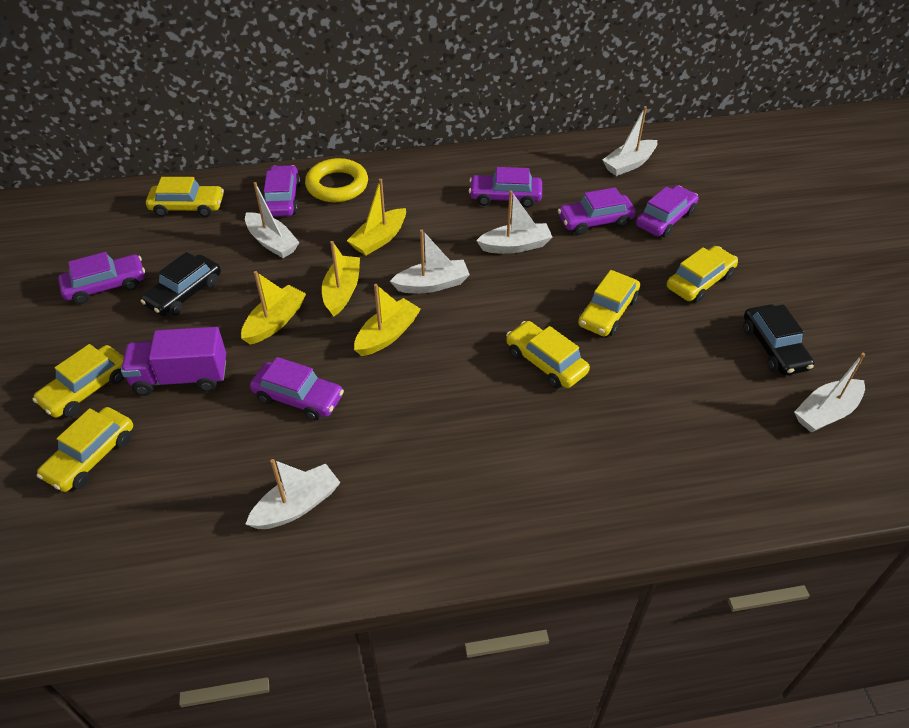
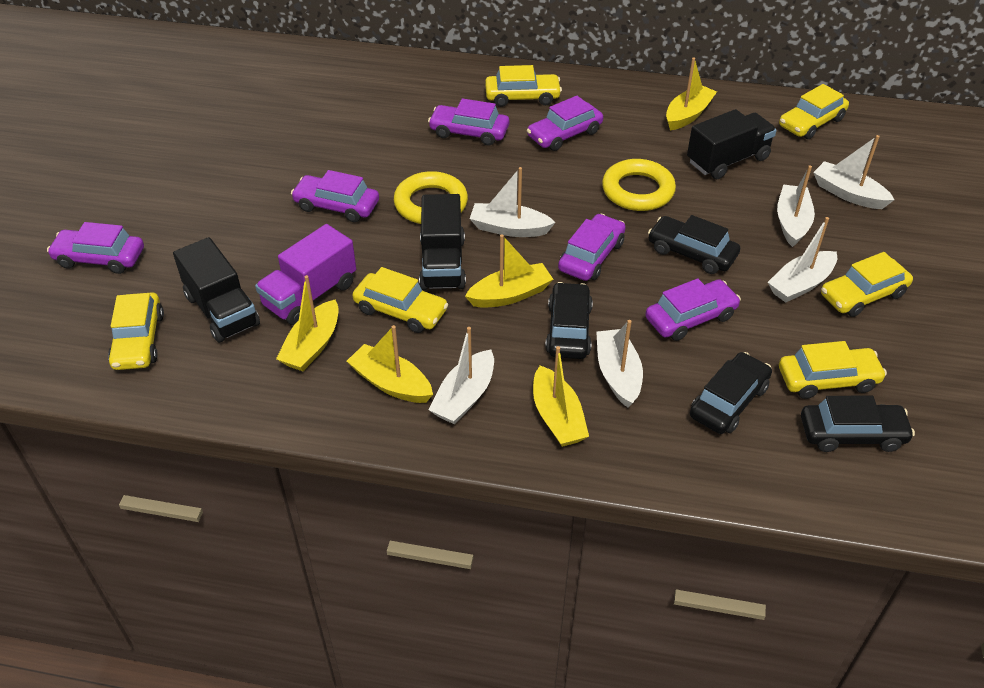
black car: [141,252,221,316] [743,304,814,375] = 2 -> [545,282,593,359] [648,215,740,274] [690,352,772,434] [801,396,915,452] = 4
black truck: none = 0 -> [173,237,260,342] [419,194,466,290] [687,109,777,179] = 3
yellow boat: [241,271,306,345] [322,241,360,317] [347,179,406,256] [354,284,421,356] = 4 -> [276,275,338,371] [347,325,433,403] [465,234,554,308] [533,346,589,447] [666,58,717,130] = 5
yellow ring: [305,158,368,202] = 1 -> [394,171,468,224] [602,159,676,211] = 2

